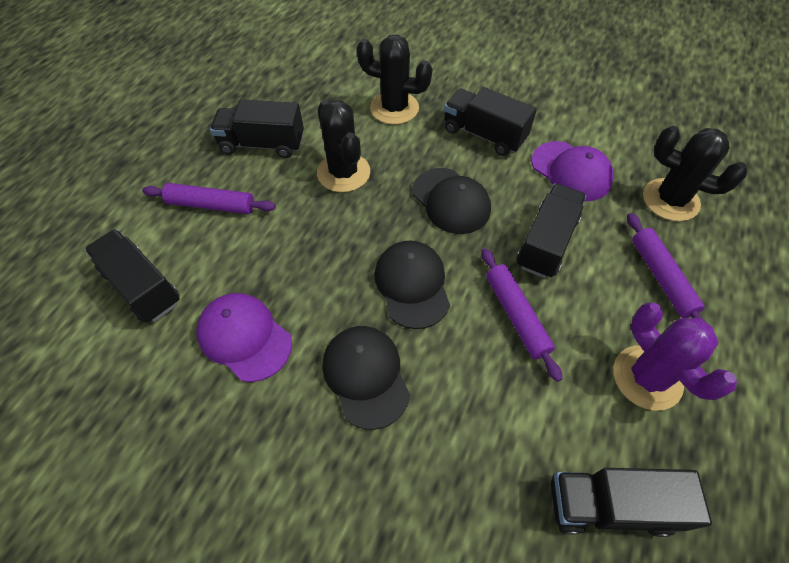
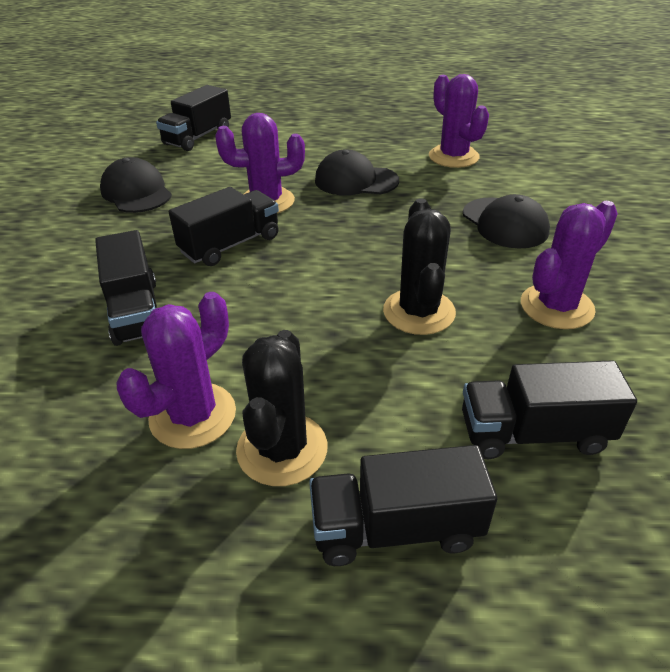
black cactus: [317,100,370,192] [356,35,432,125] [643,126,747,221] = 3 -> [236,330,327,486] [383,198,456,335] = 2
purple cactus: [613,303,737,411] = 1 -> [116,292,236,449] [215,113,305,213] [429,74,489,168] [521,201,618,329] = 4
purple cap: [197,293,292,382] [532,141,614,201] = 2 -> none = 0
purple rolling pin: [142,183,276,214] [481,248,562,382] [627,213,708,324] = 3 -> none = 0

